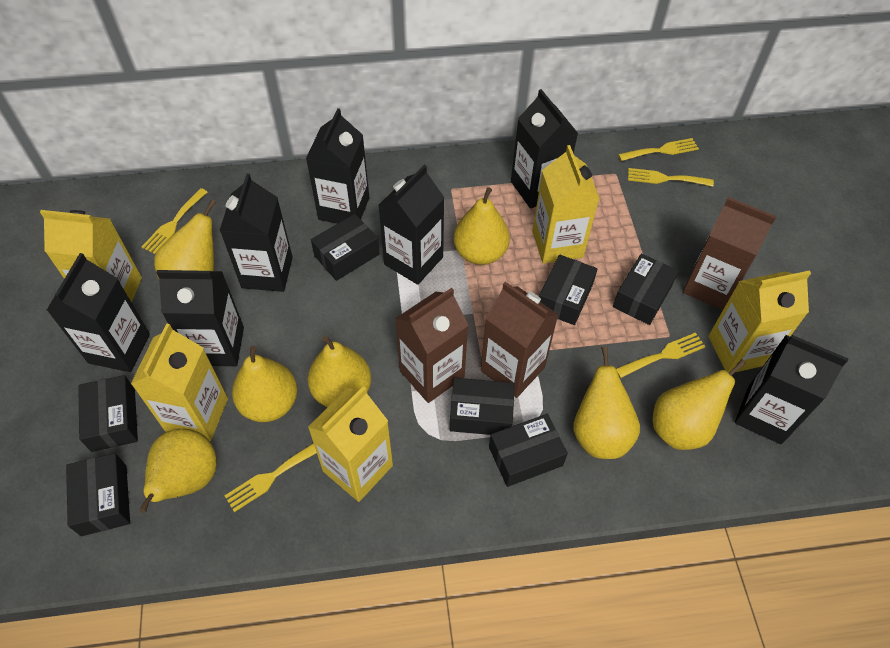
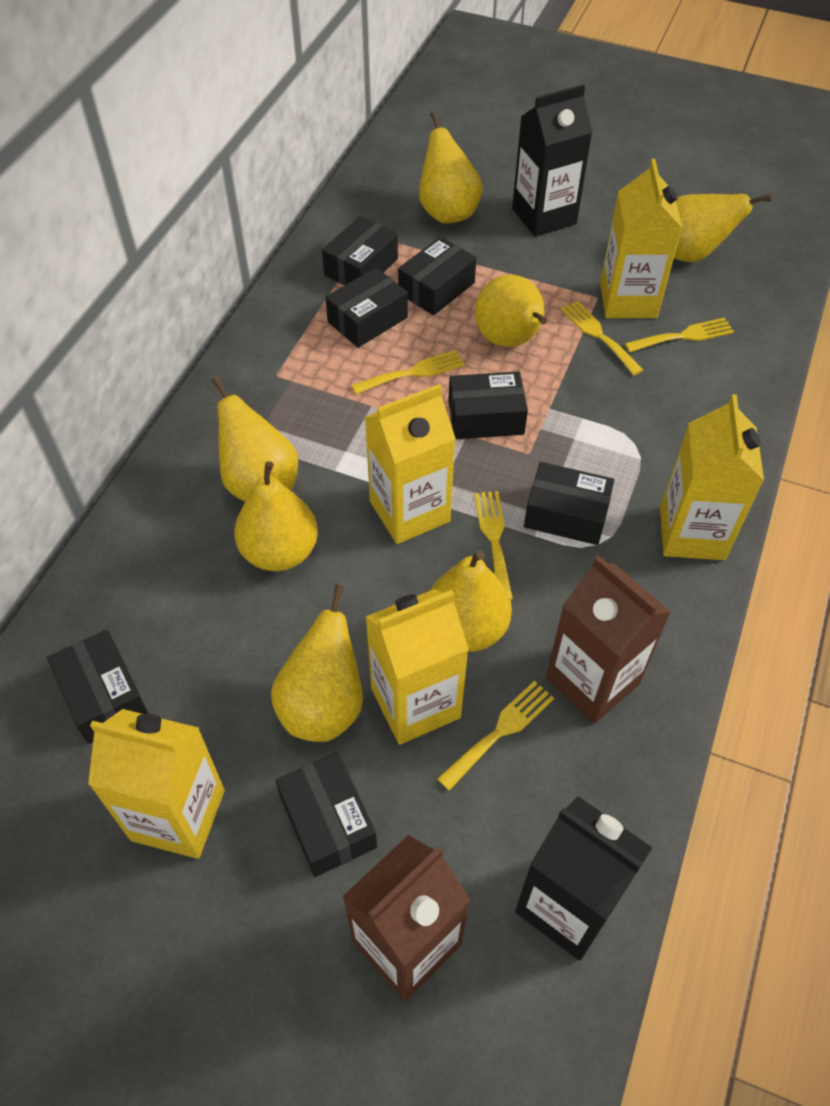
black carton: [47,253,150,372] [156,270,244,366] [220,174,293,292] [306,108,369,224] [378,165,445,285] [511,89,578,209] [735,335,848,444] = 7 -> [512,84,593,237] [515,796,653,960] = 2
brown carton: [395,288,469,403] [481,282,558,398] [683,197,776,310] = 3 -> [342,835,470,1001] [546,555,671,723] = 2

